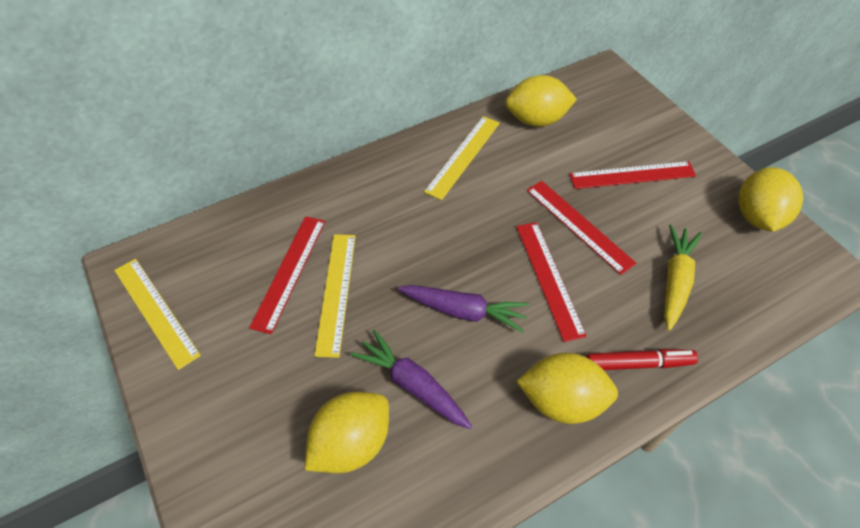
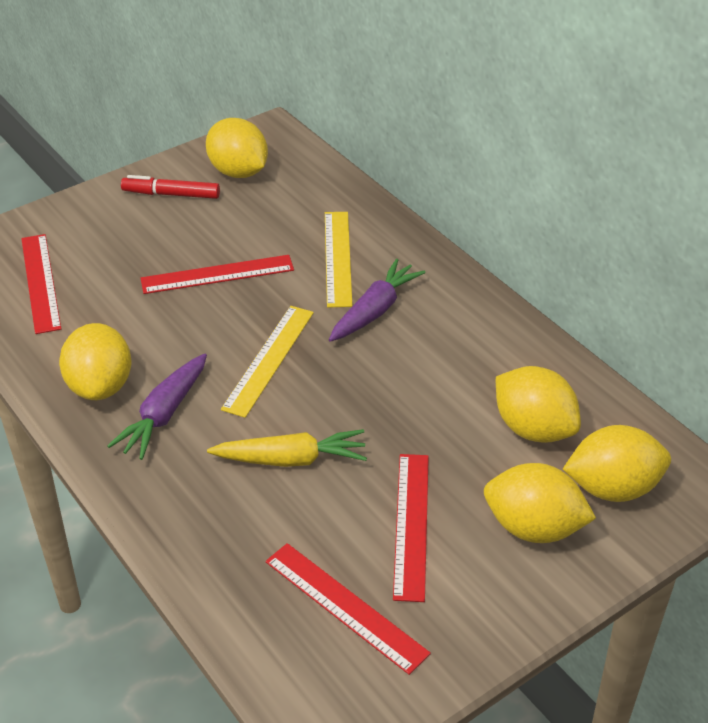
yellow lemon: [305,392,389,473] [505,75,577,127] [516,353,618,424] [738,167,803,232] = 4 -> [59,323,132,400] [206,118,268,178] [484,463,596,543] [496,366,581,443] [563,425,671,502] = 5
yellow ruler: [114,259,201,370] [315,234,356,358] [424,116,500,200] = 3 -> [221,306,314,418] [325,212,352,307] = 2

